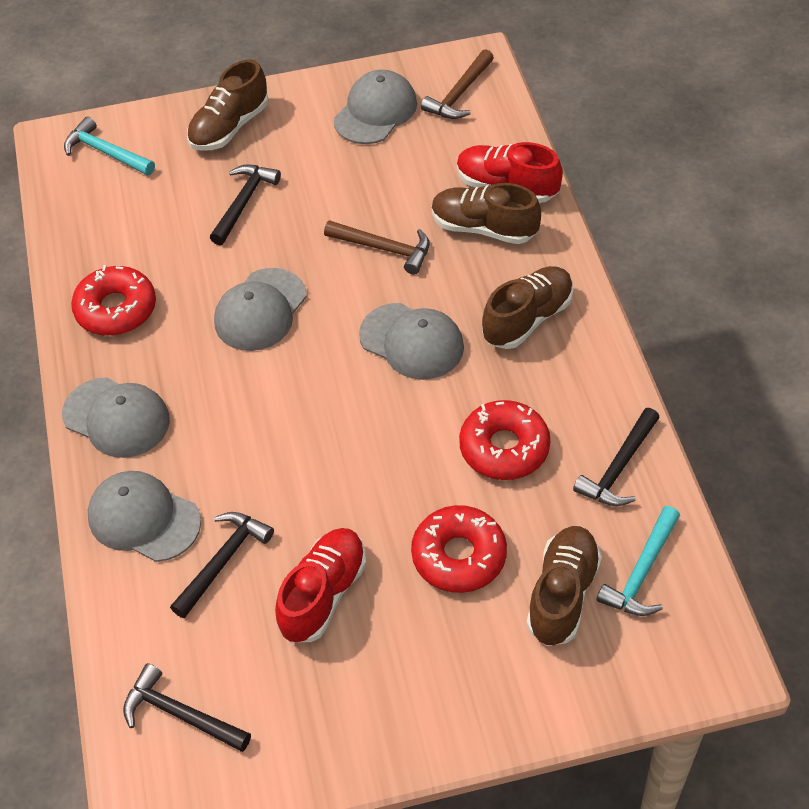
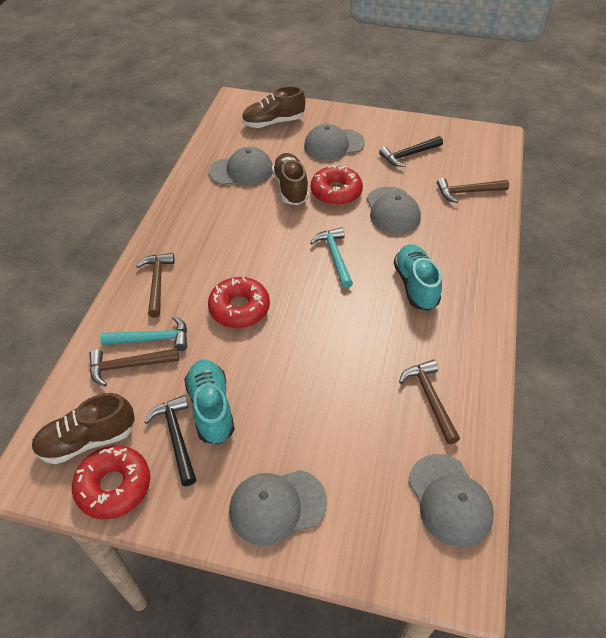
black hammer: [123,663,251,752] [170,512,274,618] [210,165,281,245] [573,408,660,506] = 4 -> [144,395,196,486] [379,136,443,167] = 2
brown hammer: [324,220,429,275] [421,49,494,119] = 2 -> [89,348,179,387] [136,253,175,318] [399,360,460,444] [437,178,509,203] = 4
brown shoe: [187,59,268,151] [432,183,541,244] [482,266,573,349] [526,526,602,646] = 4 -> [32,393,135,464] [242,86,305,128] [272,153,309,205] = 3
red shoe: [275,528,366,643] [457,142,563,203] = 2 -> none = 0
turquoise shoe: none = 0 -> [184,360,235,444] [394,244,442,311] = 2

